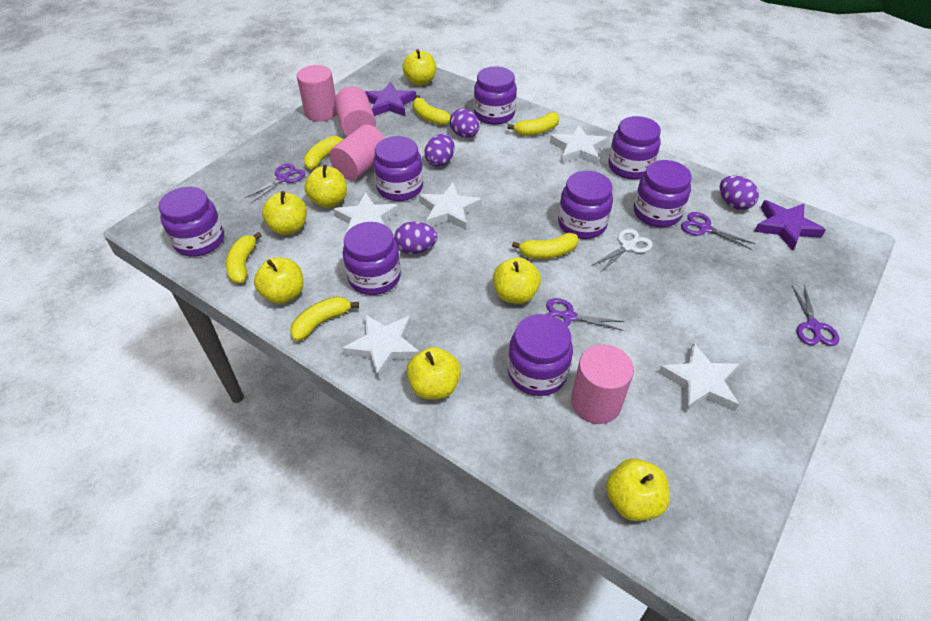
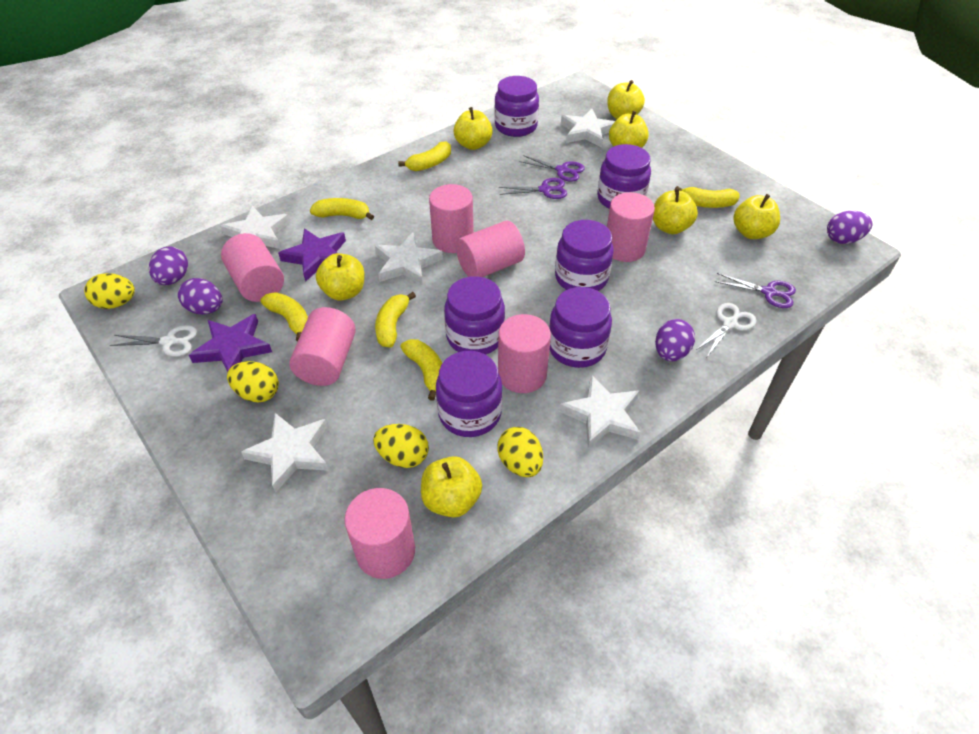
pink cylinder: [297,65,337,121] [329,124,385,180] [334,86,376,136] [571,345,634,424] = 4 -> [221,233,284,302] [289,307,356,386] [345,488,415,579] [429,184,474,253] [456,221,525,277] [498,314,551,393] [607,192,655,262] = 7
purple jar: [159,187,224,256] [343,222,401,295] [373,136,423,201] [474,67,517,125] [508,314,573,396] [558,171,613,239] [609,116,661,179] [634,160,692,227] = 8 -> [436,351,503,437] [444,276,505,355] [494,76,539,137] [549,287,612,368] [555,220,614,291] [597,144,651,209] = 6
purple scissors: [244,163,305,203] [546,298,625,331] [681,212,755,250] [792,285,839,346] = 4 -> [499,178,567,199] [519,155,585,182] [715,273,796,308] = 3
white scissors: [591,229,653,273] = 1 -> [110,325,197,357] [695,303,757,357] = 2
yellow egg: none = 0 -> [84,273,135,309] [227,361,279,403] [373,424,429,468] [497,427,543,477] = 4

